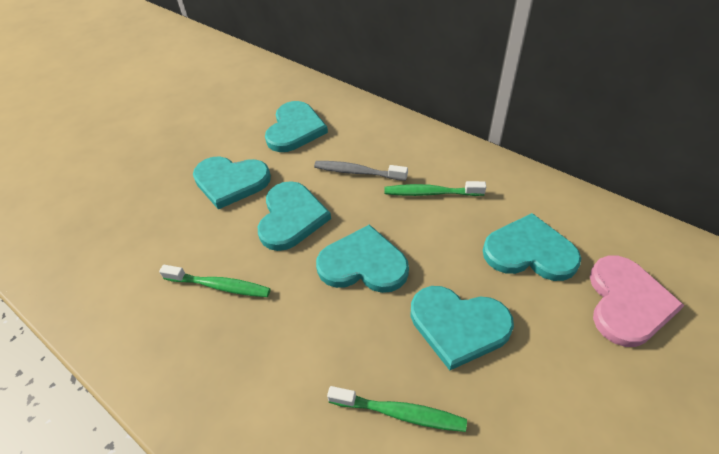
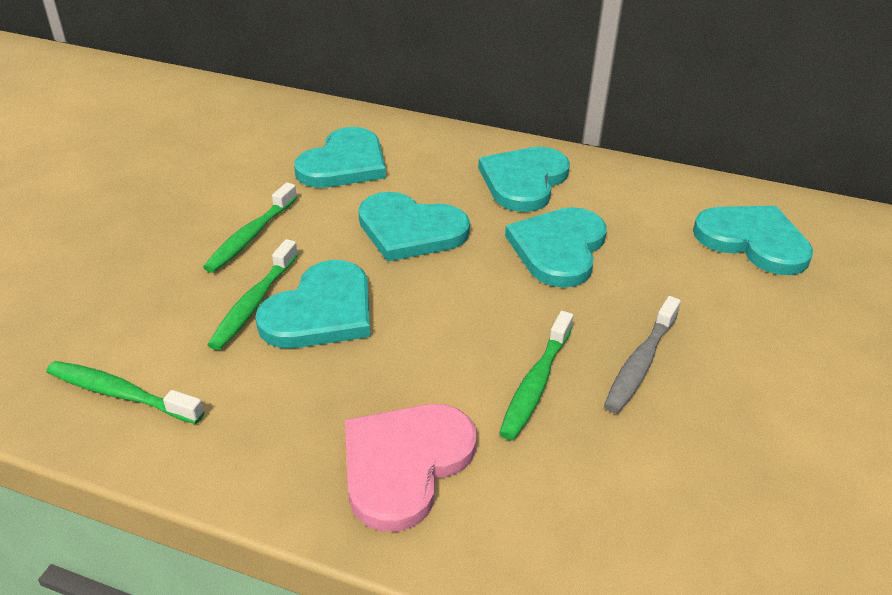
green toothbrush: [159,265,271,297] [327,386,467,432] [384,181,486,196] = 3 -> [46,361,205,424] [203,182,297,273] [207,239,298,350] [499,311,573,440] = 4

